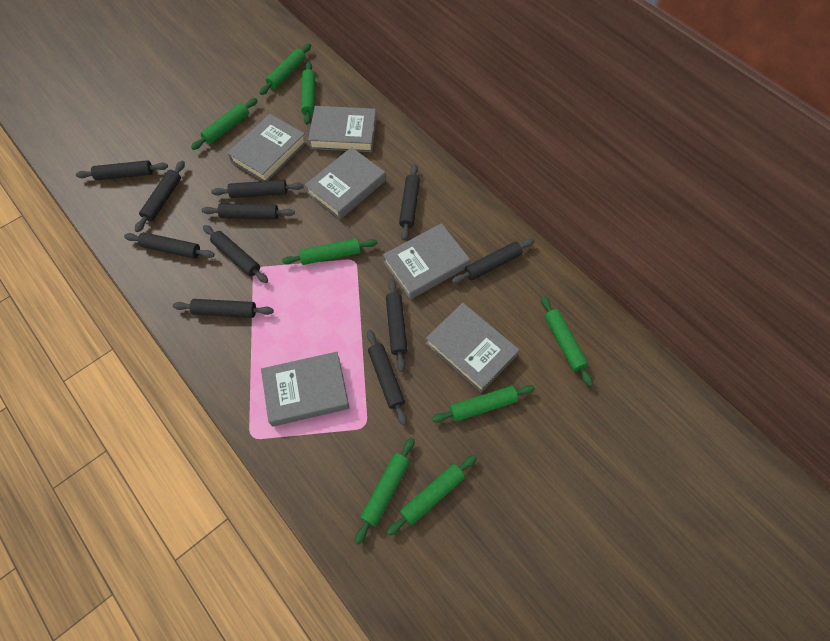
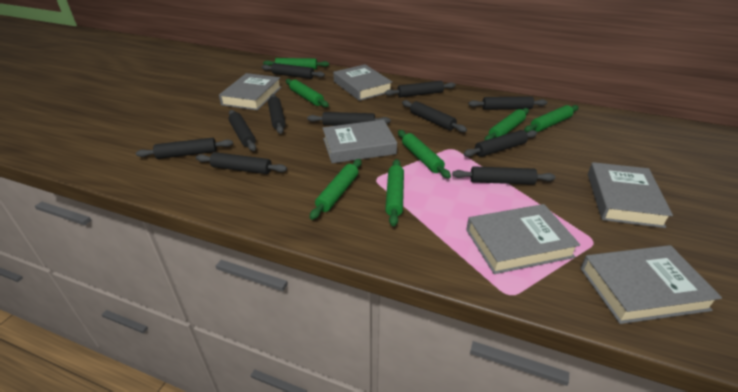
green rolling pin: [191,98,258,150] [260,43,311,95] [282,238,377,265] [301,62,315,125] [355,437,415,545] [387,455,477,536] [432,385,535,423] [541,296,593,386] = 8 -> [263,58,329,69] [286,79,329,107] [310,159,362,220] [385,159,404,226] [398,130,451,179] [484,108,529,141] [524,105,579,133] = 7

